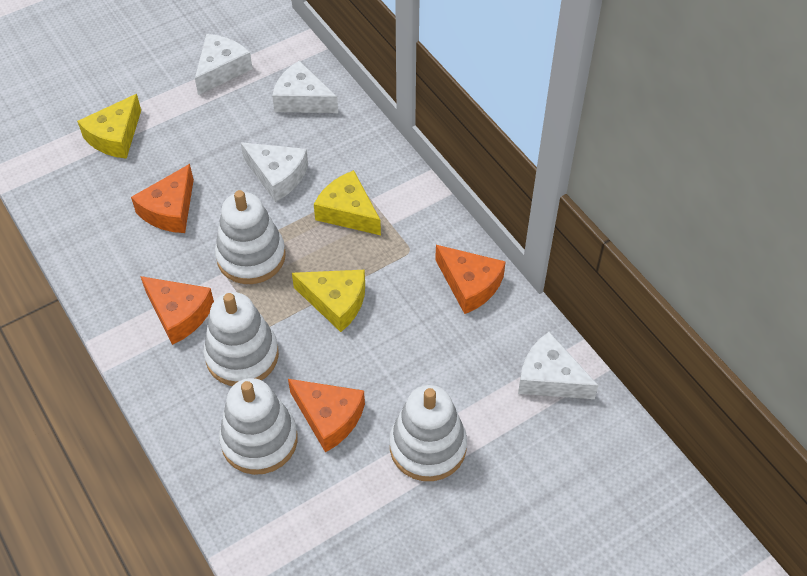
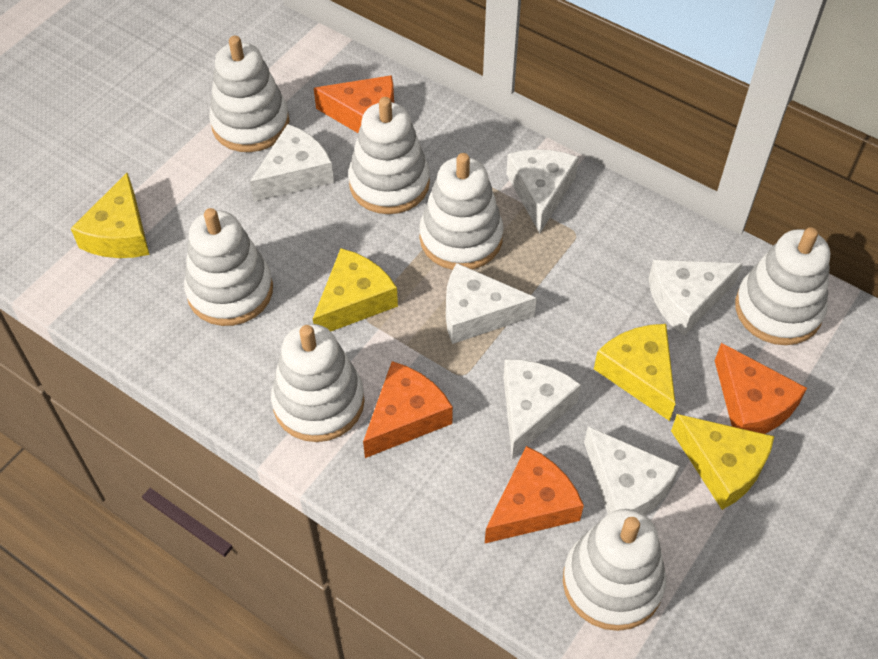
white cheese: [195,34,253,95] [240,142,308,202] [272,61,338,113] [518,332,599,399] = 4 -> [250,124,334,202] [446,263,537,344] [503,359,581,459] [506,149,579,233] [584,426,680,515] [648,260,743,336] = 6
white stacking toy: [203,292,279,386] [215,190,286,284] [219,378,298,475] [389,385,467,481] = 4 -> [184,208,273,326] [209,36,289,152] [271,324,365,442] [348,97,430,214] [419,153,504,270] [563,509,666,631] [735,227,830,345] = 7
yellow cheese: [77,94,141,159] [292,270,365,332] [314,170,381,235] = 3 -> [71,173,150,258] [313,248,398,331] [594,324,675,421] [671,414,774,510] = 4

